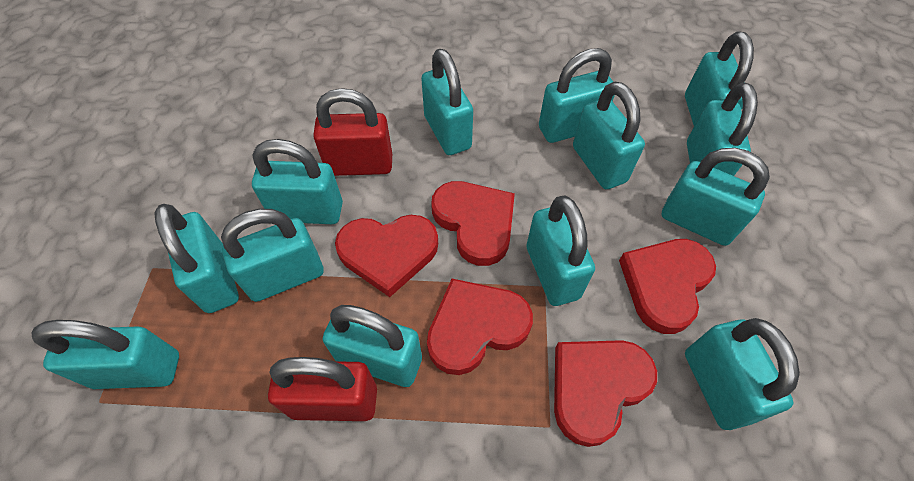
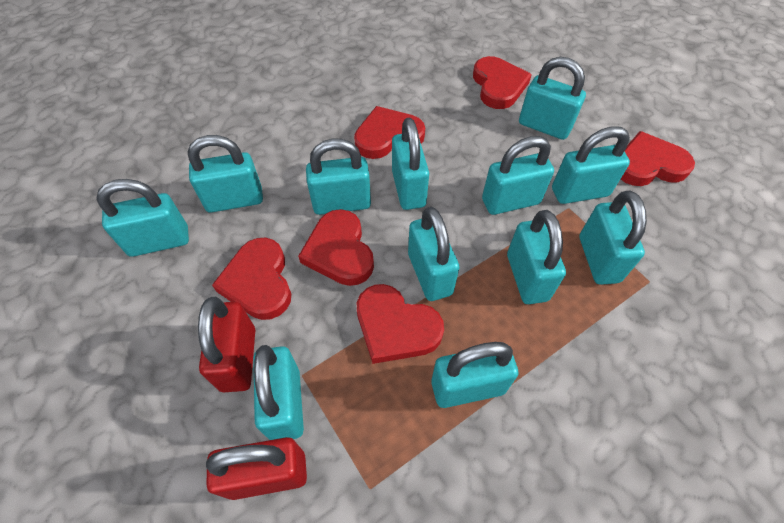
red heart: [335,215,438,297] [427,279,533,375] [431,181,515,266] [554,340,657,447] [619,239,716,334] = 5 -> [212,238,291,320] [298,209,374,286] [354,106,425,159] [357,284,444,364] [473,56,532,109] [621,131,695,186] = 6
turquoise padlock: [31,320,179,389] [154,204,239,313] [221,209,324,302] [252,139,343,224] [323,305,422,387] [421,49,473,155] [526,196,595,306] [539,48,615,143] [573,82,645,189] [662,148,770,246] [685,32,754,126] [685,318,800,430] [687,82,758,176] = 13 -> [97,179,189,257] [188,135,263,213] [253,345,304,440] [306,138,371,215] [392,118,429,210] [408,207,460,301] [431,342,518,408] [482,136,554,215] [507,210,566,304] [519,57,586,140] [552,126,630,204] [579,190,647,285] = 12

